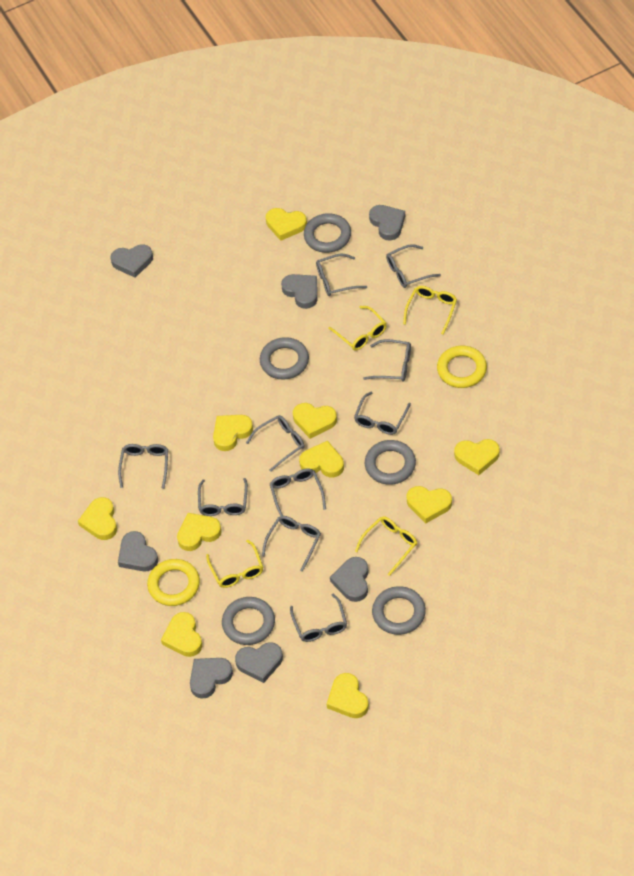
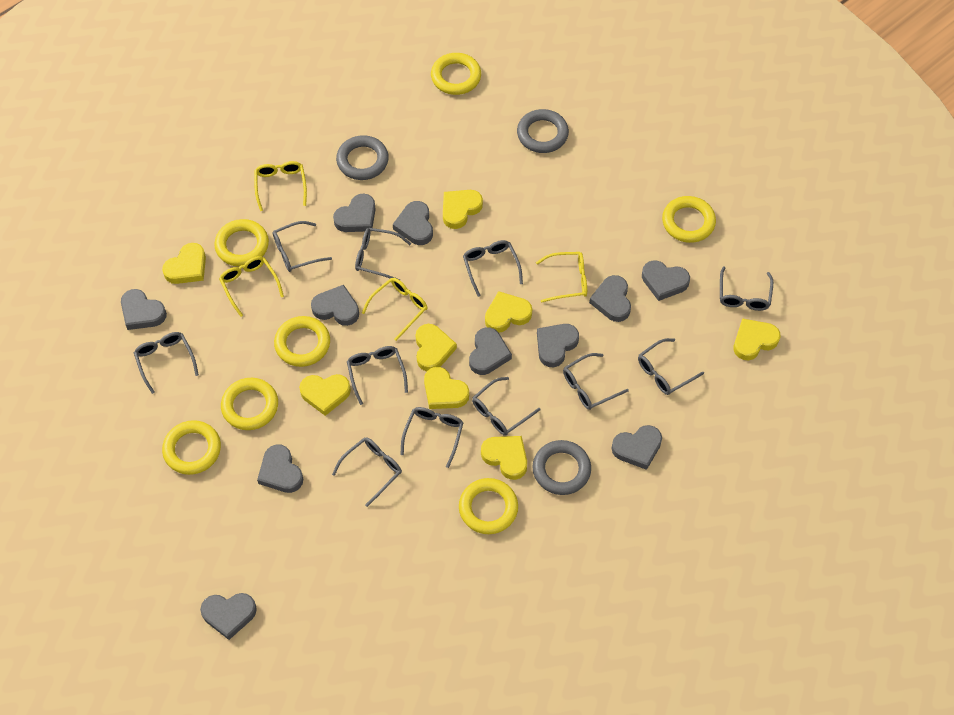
grey glasses: [118,444,168,489] [198,478,248,516] [246,415,305,472] [262,516,321,572] [270,468,326,516] [290,594,347,642] [316,254,367,296] [354,392,411,435] [363,339,411,381] [386,244,441,288] = 10 -> [134,332,199,394] [273,221,332,272] [332,437,402,507] [347,346,408,405] [355,228,411,280] [400,407,463,468] [463,240,523,297] [472,377,540,436] [563,353,629,410] [638,338,704,395] [720,266,773,311] = 11
grey heart: [111,244,153,278] [118,531,158,571] [190,658,233,699] [235,642,283,683] [281,274,318,309] [330,557,369,602] [369,205,405,240] = 7 -> [121,289,167,330] [200,593,257,640] [257,444,303,493] [311,285,359,326] [333,194,376,232] [393,201,433,245] [469,327,512,375] [537,324,579,367] [589,275,631,322] [612,425,662,470] [642,260,690,301] = 11
grey ring: [222,597,275,645] [260,337,309,380] [304,213,351,253] [365,440,416,485] [372,586,426,635] = 5 -> [336,135,389,180] [517,109,569,153] [532,440,591,495] = 3
yellow heart: [78,497,117,540] [161,612,202,657] [177,513,222,551] [213,415,253,451] [266,208,307,241] [293,403,337,439] [299,441,344,477] [327,673,369,718] [406,486,452,523] [454,439,500,475] = 10 -> [162,243,206,284] [299,374,351,416] [416,324,457,371] [424,367,469,409] [443,190,483,229] [481,436,527,480] [485,291,532,332] [733,318,780,361] = 8
yellow ring: [147,559,200,606] [437,346,487,388] = 2 -> [162,420,221,475] [214,219,269,267] [221,378,278,430] [274,316,330,367] [431,53,481,95] [459,478,518,534] [662,196,716,243] = 7

